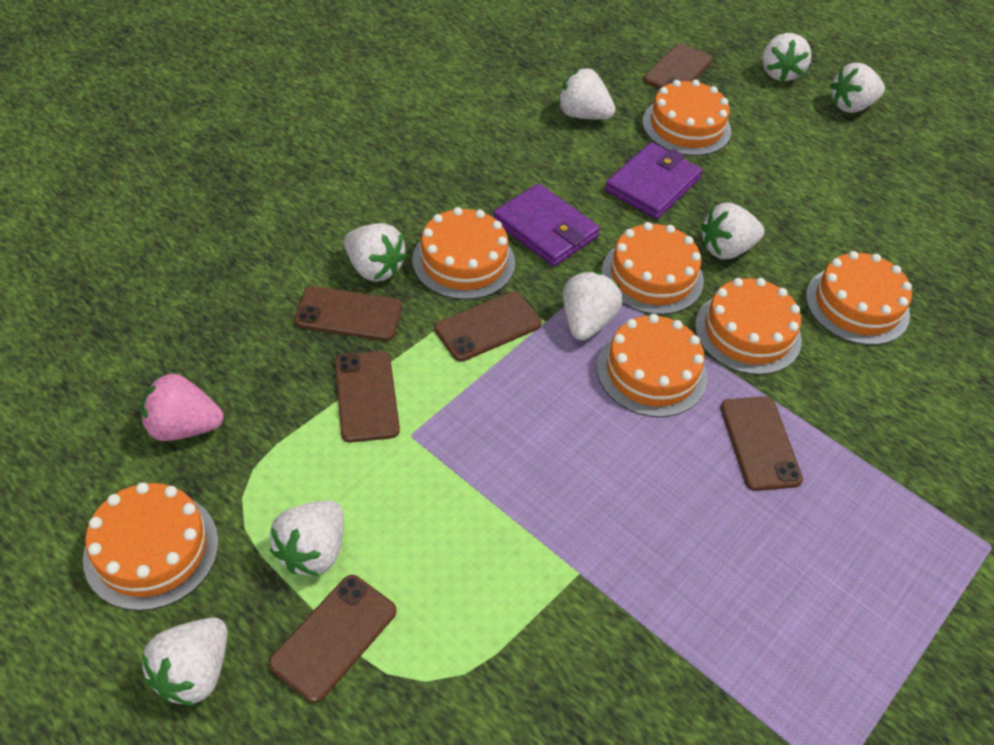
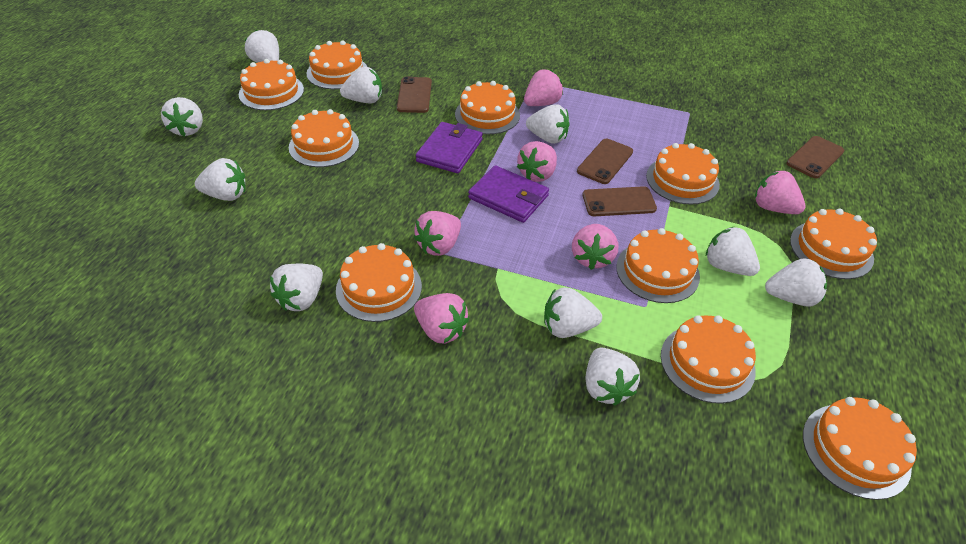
brown phone: [269,575,396,703] [294,286,402,341] [335,351,400,443] [434,292,542,362] [644,43,713,89] [720,396,803,491] = 6 -> [397,77,432,113] [577,139,633,184] [582,186,657,216] [787,136,844,178] = 4
orange cake: [83,482,219,611] [412,207,515,300] [597,314,707,417] [602,222,704,315] [642,79,731,156] [695,278,802,375] [806,251,912,345] = 7 -> [239,59,304,110] [289,109,359,167] [306,41,367,89] [336,243,422,322] [455,81,520,134] [616,228,700,303] [646,143,720,205] [661,315,756,404] [790,209,877,279] [803,397,917,500] = 10
pink strawberry: [141,374,224,441] = 1 -> [414,211,461,256] [414,293,469,343] [517,141,557,182] [524,70,563,106] [572,224,619,270] [755,170,806,214] = 6
white strawberry: [142,618,227,706] [270,501,344,576] [344,223,407,282] [558,68,615,120] [563,272,622,340] [701,203,764,259] [762,33,812,82] [830,62,885,113] = 8 -> [161,97,203,136] [195,158,245,201] [245,29,279,63] [270,264,323,311] [340,66,382,103] [526,104,570,144] [544,287,602,338] [585,348,640,406] [706,226,760,276] [765,258,827,307] = 10

